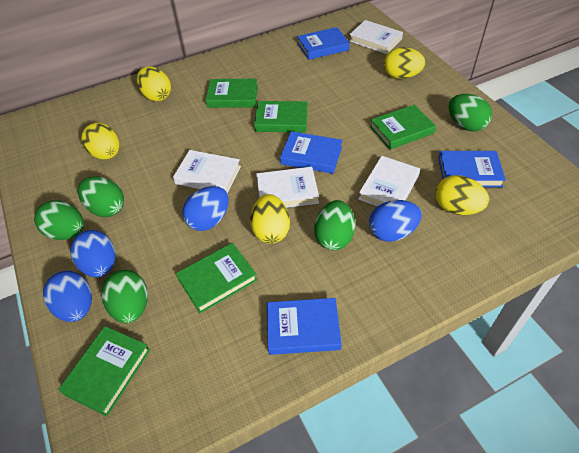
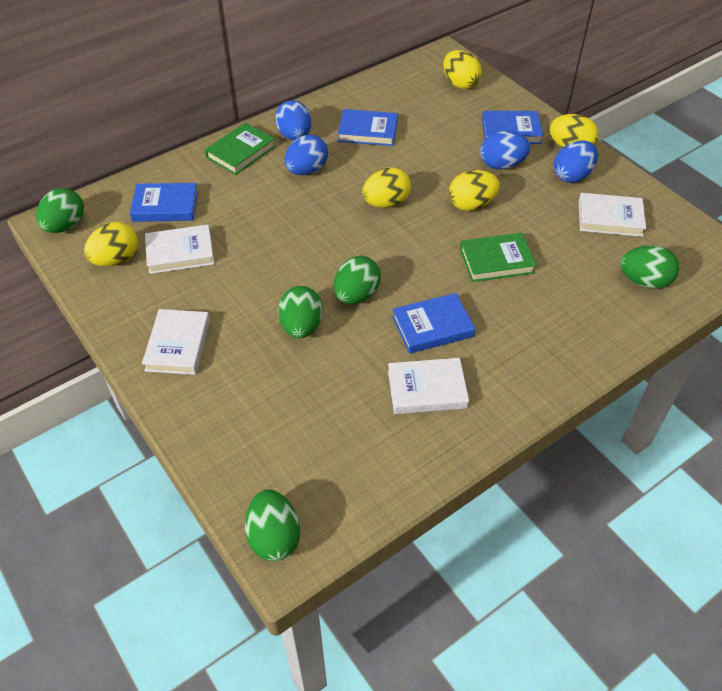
green book: [58,326,150,416] [176,243,257,314] [206,79,258,108] [254,101,308,133] [370,105,436,150] = 5 -> [205,123,276,175] [460,233,537,282] = 2

